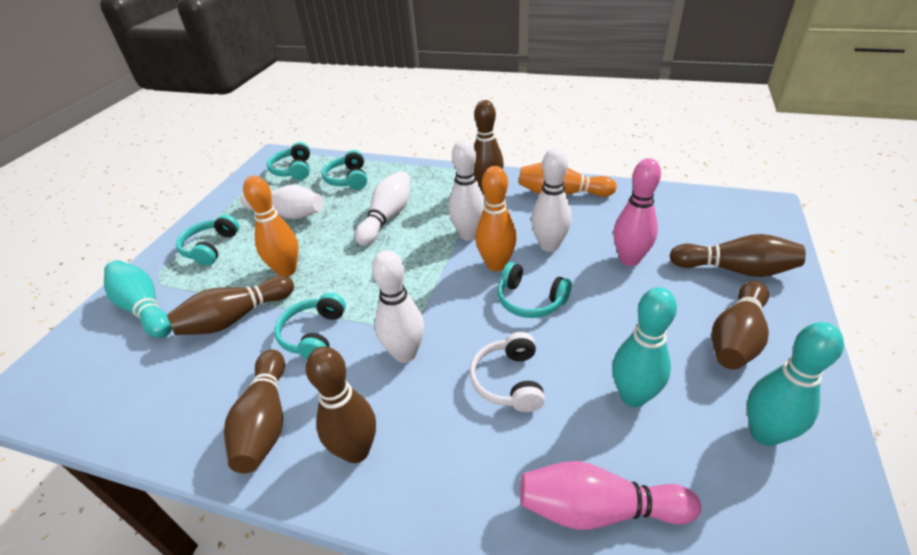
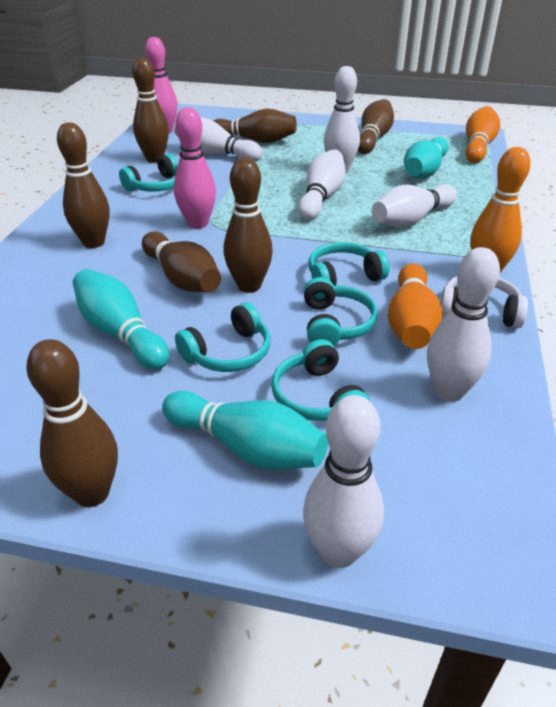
brown bowling pin: [167,276,294,335] [224,349,285,473] [306,346,376,463] [474,100,504,194] [670,234,806,277] [711,281,769,369] = 6 -> [27,339,118,507] [57,122,110,248] [132,57,169,163] [142,231,221,292] [213,108,297,143] [223,158,273,293] [358,99,394,154] = 7
white bowling pin: [240,185,324,219] [355,171,410,246] [372,250,424,363] [448,140,485,241] [531,148,572,252] = 5 -> [174,117,263,161] [298,149,346,220] [303,395,384,568] [324,66,360,173] [372,184,457,227] [427,247,500,402] = 6

